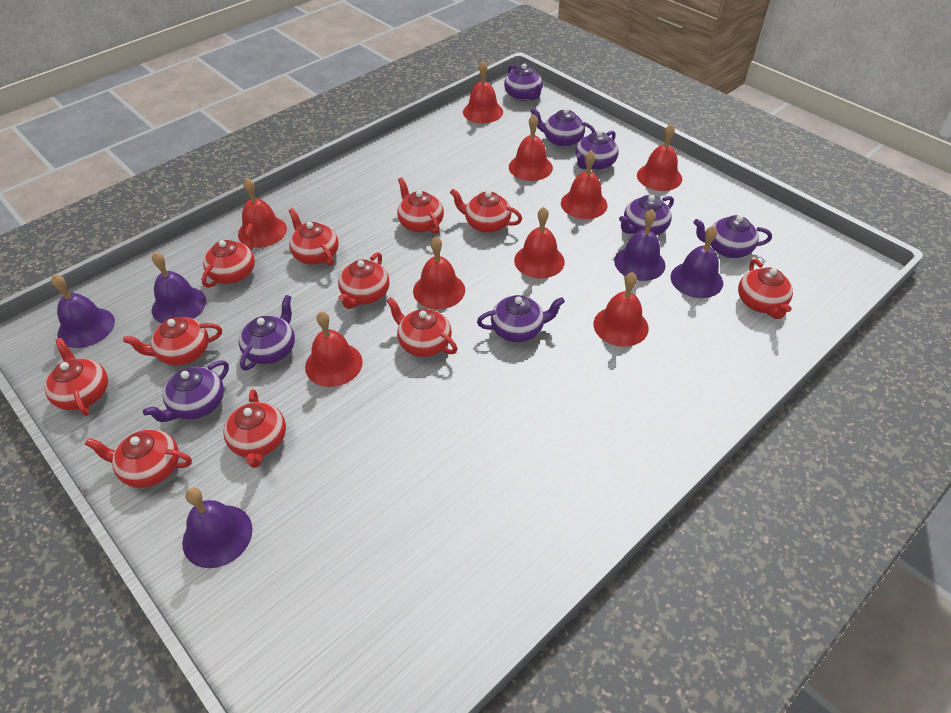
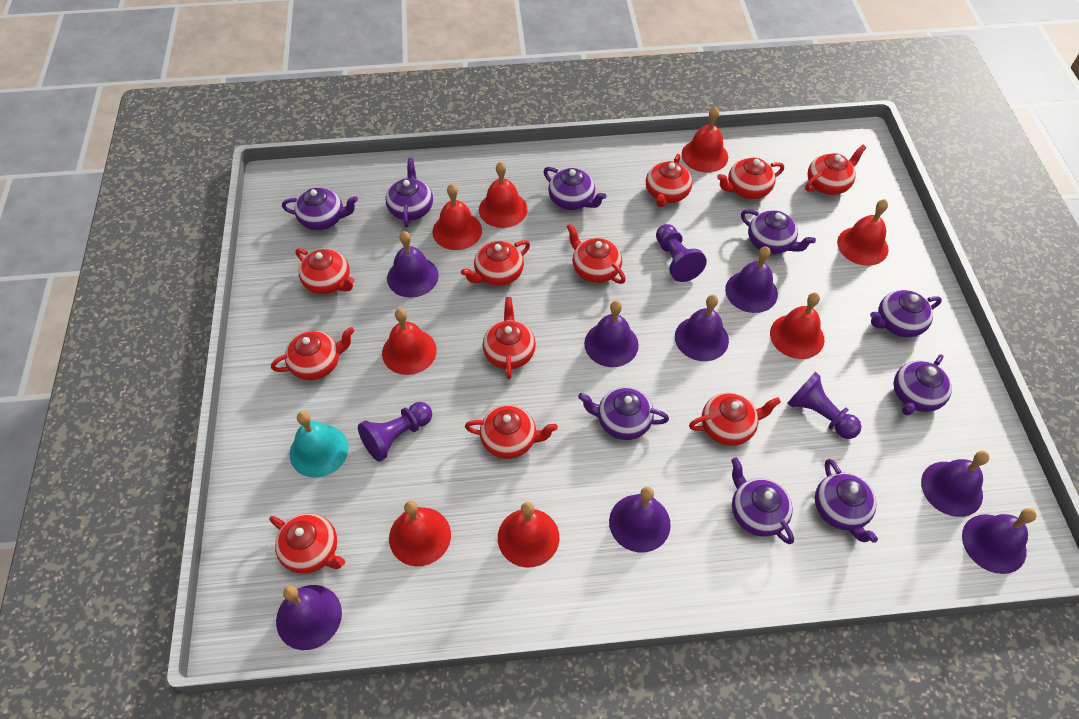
purple bell: [51,274,115,348] [152,252,206,323] [182,488,252,568] [614,209,665,281] [671,226,723,298] = 5 -> [276,585,342,650] [387,231,439,298] [584,301,639,367] [609,487,671,552] [675,295,729,361] [725,246,778,313] [921,451,989,517] [962,508,1037,574] = 8
purple pawn: none = 0 -> [358,402,432,462] [656,224,707,282] [788,372,862,439] = 3
purple teapot: [143,361,229,422] [239,295,295,371] [477,295,565,342] [504,63,543,101] [531,108,595,147] [576,130,618,170] [619,195,674,235] [693,215,772,258] = 8 -> [282,188,358,230] [386,158,433,228] [543,167,606,210] [578,387,669,440] [731,457,794,544] [741,209,816,254] [815,459,878,543] [870,290,942,337] [894,354,952,415] = 9
red bell: [238,178,287,248] [305,311,363,387] [413,237,465,309] [463,61,503,123] [509,115,553,181] [514,207,565,278] [561,151,608,219] [593,272,648,347] [637,124,682,191] = 9 -> [382,308,437,375] [389,501,451,566] [432,184,482,250] [479,162,527,228] [498,502,559,567] [682,107,728,173] [770,292,825,359] [837,199,888,266] = 8
turquoise bell: none = 0 -> [290,411,349,478] = 1

